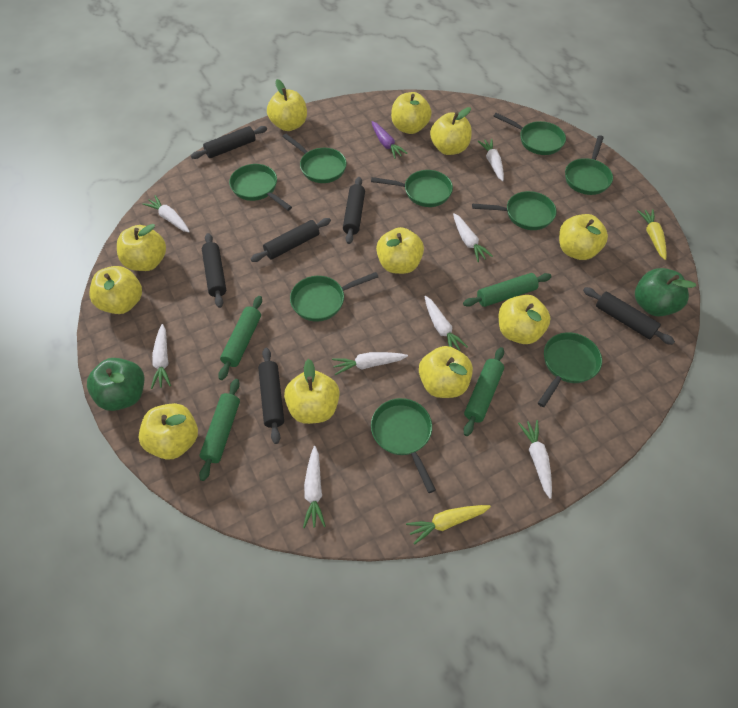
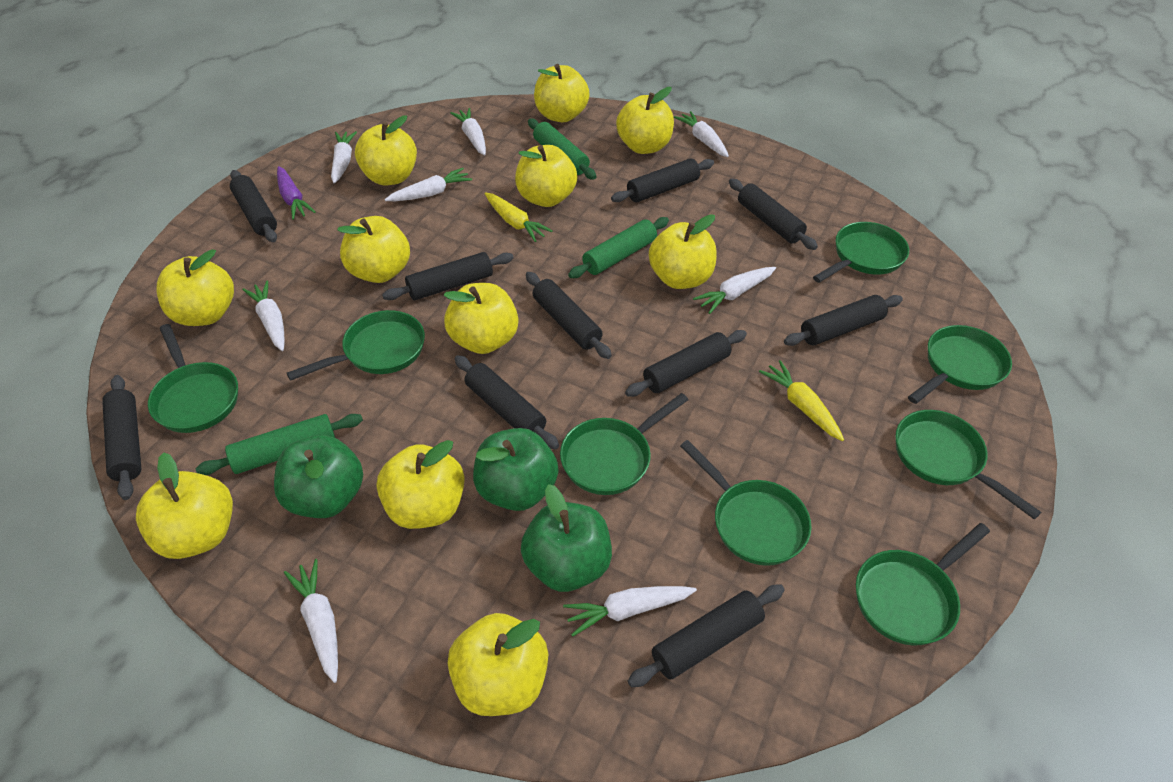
black rolling pin: [191,126,267,159] [202,233,226,308] [251,218,331,262] [258,348,284,444] [343,177,365,244] [583,287,675,345] = 6 -> [102,375,141,500] [230,170,277,242] [382,252,514,300] [455,355,559,449] [526,272,612,359] [611,158,714,202] [625,330,747,397] [628,584,785,687] [729,179,818,250] [784,295,903,346] = 10
green apple: [87,358,144,411] [635,268,696,317] = 2 -> [274,435,363,518] [473,428,559,511] [521,484,612,592] = 3
green pan: [229,164,292,211] [282,134,347,183] [290,272,378,322] [371,170,453,207] [371,398,436,493] [472,191,557,230] [493,113,566,155] [538,332,602,407] [565,135,613,195] = 9 -> [148,324,238,433] [287,310,425,381] [560,393,688,495] [680,440,812,566] [813,222,909,283] [856,523,990,646] [895,410,1041,519] [908,325,1012,404] = 8
green rolling pin: [199,379,240,481] [218,296,262,380] [463,273,552,307] [464,347,504,436] = 4 -> [196,414,363,475] [528,119,596,180] [568,217,669,278] = 3

